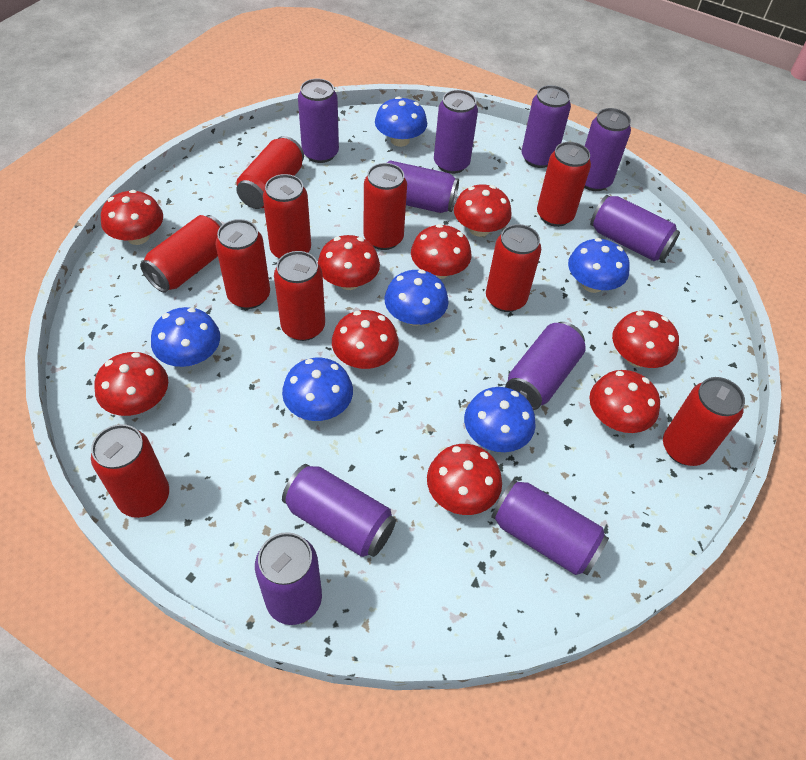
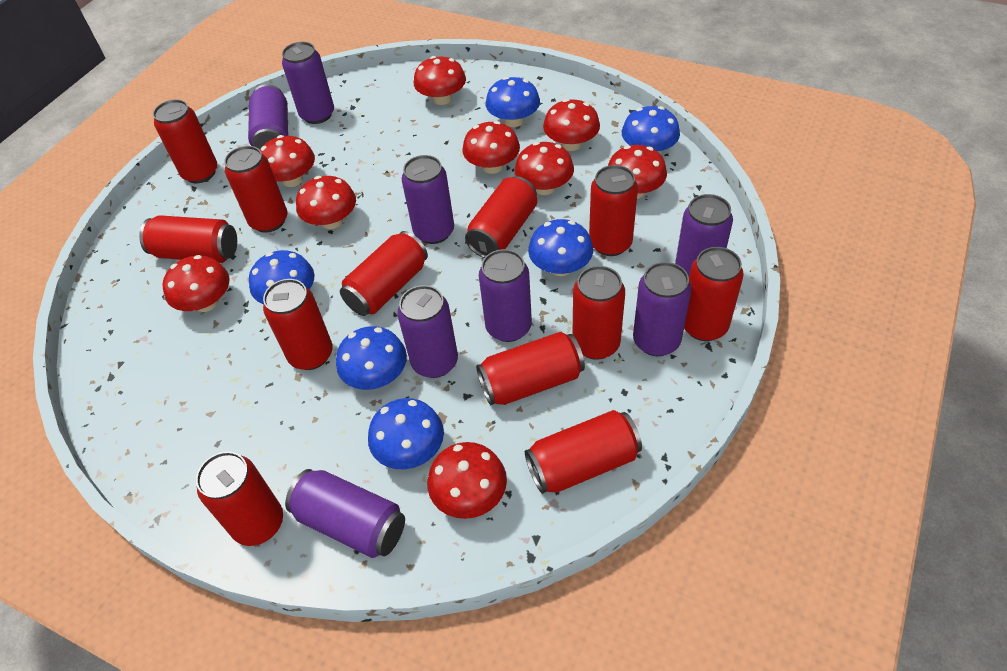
purple can: [255,532,322,625] [282,464,396,557] [298,79,339,163] [387,160,459,213] [434,90,478,174] [491,479,609,575] [505,322,586,410] [522,85,571,168] [584,108,631,191] [590,195,680,261] = 10 -> [248,84,288,150] [282,42,334,124] [285,469,405,558] [397,285,458,378] [402,155,454,244] [479,249,532,342] [633,262,692,356] [675,194,733,277] = 8
red can: [91,424,169,518] [140,215,223,293] [215,219,270,309] [236,136,304,209] [263,174,311,259] [274,251,325,341] [364,163,407,250] [486,224,541,312] [537,142,591,227] [663,377,745,466] = 10 -> [139,215,237,263] [153,99,217,183] [196,451,283,546] [224,146,288,233] [263,279,333,370] [340,231,428,316] [465,176,537,258] [476,332,585,405] [525,410,642,494] [572,266,625,360] [589,165,638,256] [684,247,744,341] = 12

